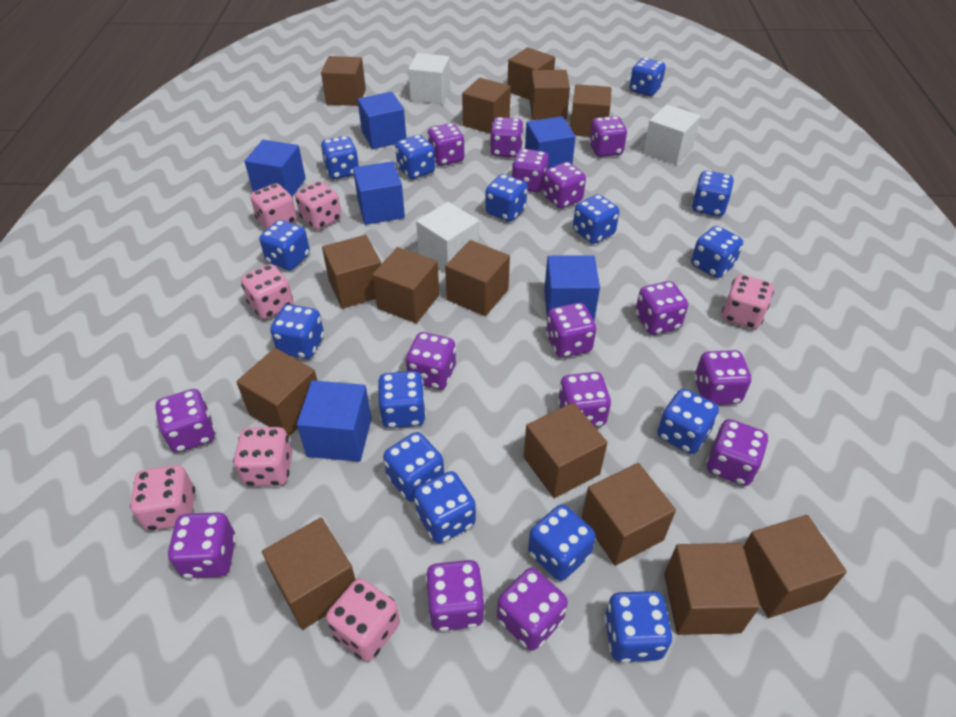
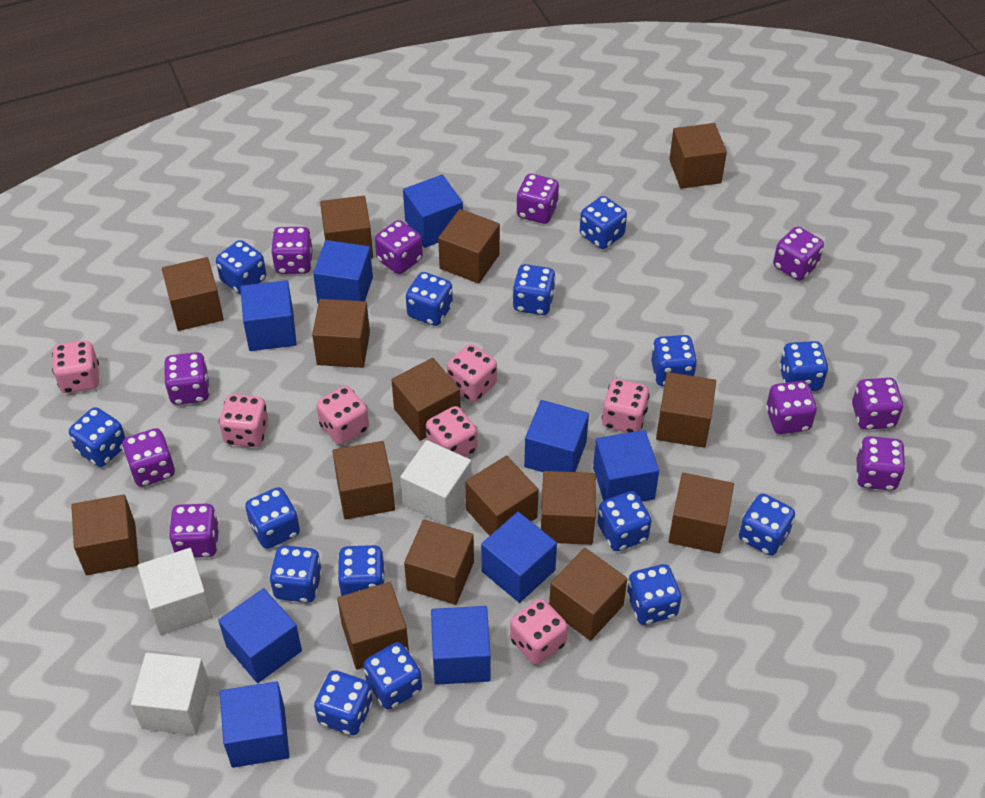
blue cube: [245,140,306,197] [297,380,372,462] [353,161,405,225] [357,92,406,149] [525,116,576,169] [544,255,600,320] = 6 -> [218,588,302,683] [220,681,289,768] [241,280,296,351] [313,240,373,303] [403,175,463,248] [431,606,491,685] [481,512,557,603] [524,400,589,472] [593,430,659,502] = 9
brown cube: [236,348,317,437] [262,518,356,630] [321,56,366,106] [322,235,381,309] [372,247,439,323] [445,240,510,316] [462,78,511,134] [507,47,555,100] [524,402,607,498] [530,70,570,120] [570,84,612,137] [582,463,676,566] [664,543,760,635] [743,515,847,618] = 14 -> [71,494,139,575] [162,257,224,331] [312,299,370,368] [320,196,373,259] [333,441,395,520] [337,582,409,670] [392,358,461,441] [404,520,474,605] [438,209,500,284] [465,456,539,536] [541,471,596,545] [549,548,627,641] [656,372,716,448] [668,473,734,554] [669,123,727,189] = 15
purple dice: [155,389,215,453] [168,512,236,578] [406,332,456,390] [426,560,485,631] [427,123,464,166] [490,117,524,158] [497,568,568,651] [512,149,549,192] [543,162,586,209] [546,303,596,358] [558,372,611,427] [589,116,627,157] [635,281,688,335] [694,350,752,405] [706,419,769,486] = 15 -> [122,428,175,487] [164,352,210,405] [169,504,220,558] [271,227,313,274] [375,220,423,274] [516,174,559,224] [766,381,817,434] [773,226,824,281] [852,378,904,430] [856,436,906,491] = 10

